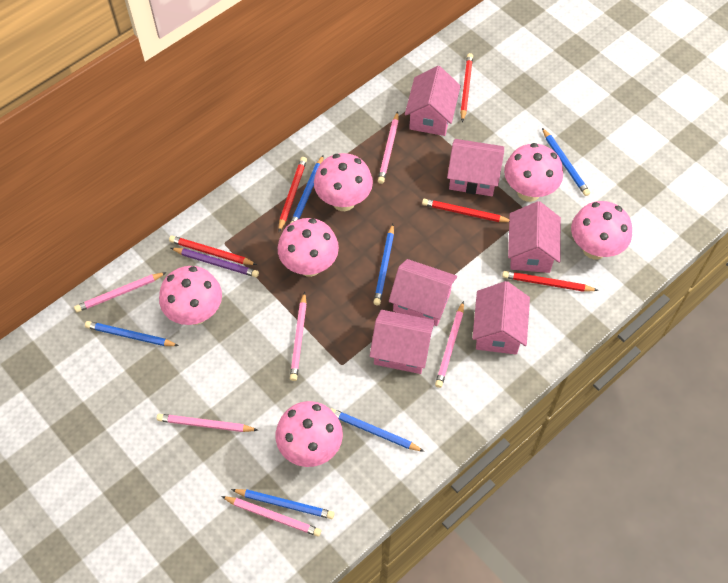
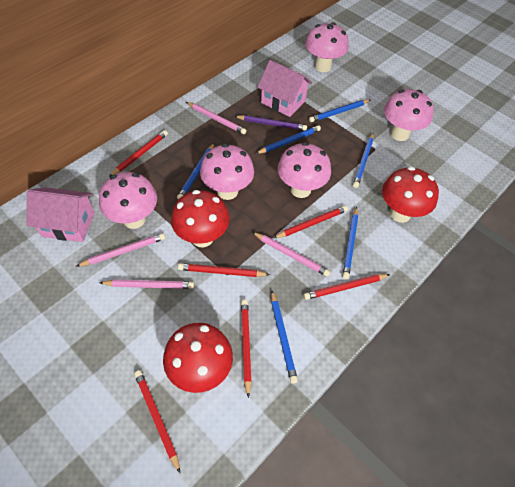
pink house: [370,310,435,374] [389,259,457,326] [405,66,461,136] [447,139,504,196] [472,281,530,354] [508,201,561,273] = 6 -> [27,187,95,242] [258,60,312,117] = 2
pink mushroom: [159,266,222,325] [276,401,343,467] [278,218,339,277] [314,153,373,211] [504,143,563,202] [571,201,632,259] = 6 -> [99,172,157,229] [200,144,254,200] [278,142,331,198] [305,22,349,72] [384,89,434,141] = 5
pink pencil: [74,272,167,312] [157,414,258,432] [221,496,321,537] [290,292,307,381] [378,111,399,184] [435,301,464,388] = 6 -> [76,233,165,266] [99,279,194,289] [186,102,246,134] [252,232,330,277] = 4
red mushroom: none = 0 -> [163,323,233,393] [171,190,230,248] [382,167,439,223] = 3
red pencil: [169,236,257,265] [278,157,307,232] [422,199,509,222] [460,53,473,122] [502,271,599,292] = 5 -> [109,130,168,177] [134,370,180,473] [178,263,270,277] [241,300,252,398] [274,205,348,238] [304,274,390,300] = 6

